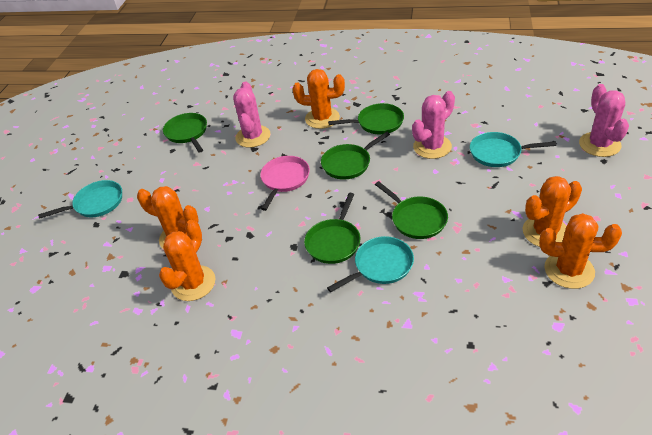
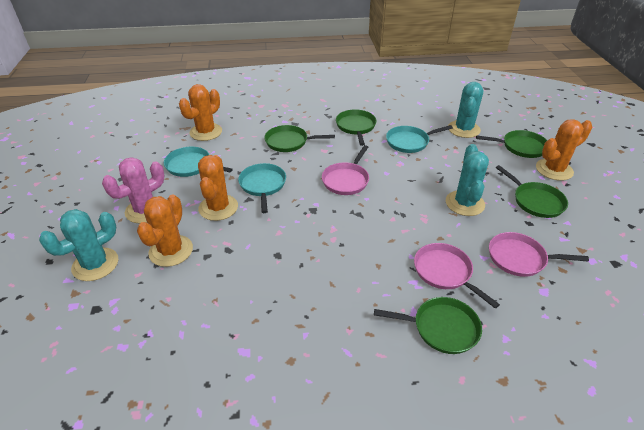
orange cactus: [137,186,199,249] [159,220,216,301] [292,69,345,129] [523,176,582,247] [539,213,622,289] = 5 -> [137,194,193,267] [179,84,222,141] [198,155,238,221] [536,119,593,181] = 4
pink cactus: [233,81,271,148] [412,91,455,159] [579,84,629,157] = 3 -> [102,157,165,223] = 1
pink pan: [260,156,310,211] = 1 -> [322,145,369,195] [414,243,500,309] [489,232,589,277] = 3
turquoise cactus: none = 0 -> [39,209,118,281] [446,144,489,216] [448,82,483,138] = 3

